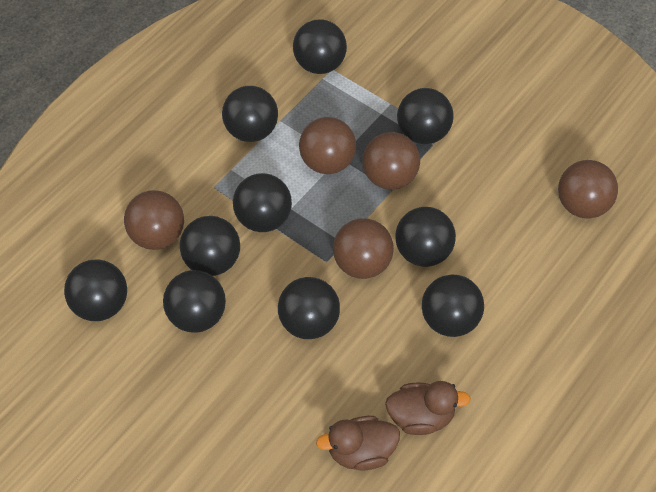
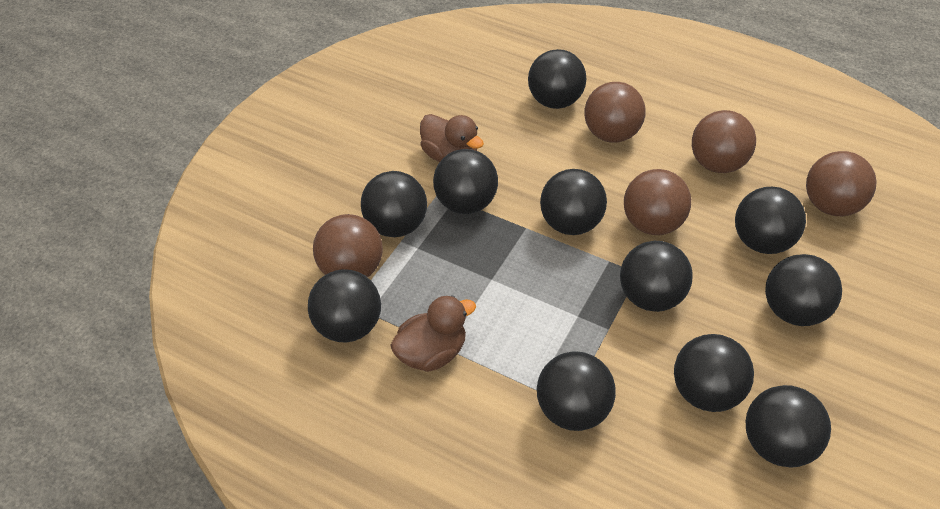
black ball: [64,259,127,321] [163,270,226,333] [180,216,240,276] [222,86,278,142] [233,173,292,232] [278,277,340,339] [293,19,347,74] [395,207,456,267] [397,88,453,144] [422,275,484,337] = 10 -> [308,269,381,342] [361,171,427,237] [433,149,498,214] [528,49,586,109] [537,351,616,431] [540,169,607,235] [620,241,693,312] [674,334,754,412] [735,187,806,254] [746,385,831,468] [765,254,842,326] = 11

